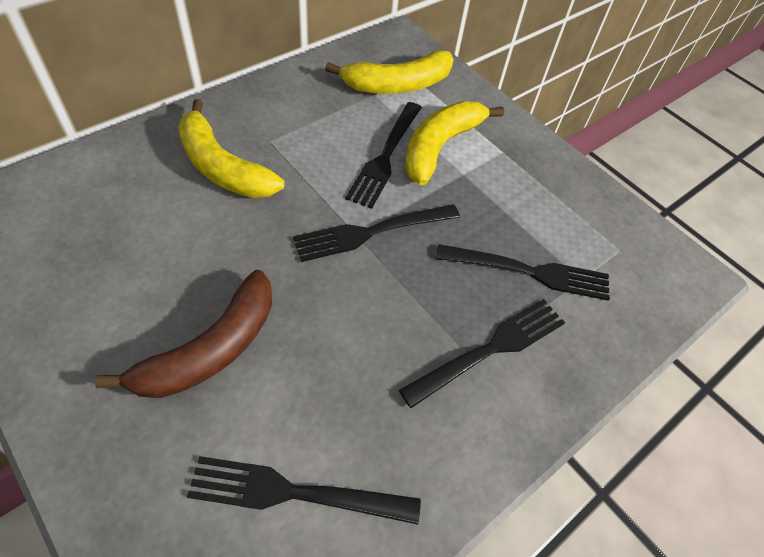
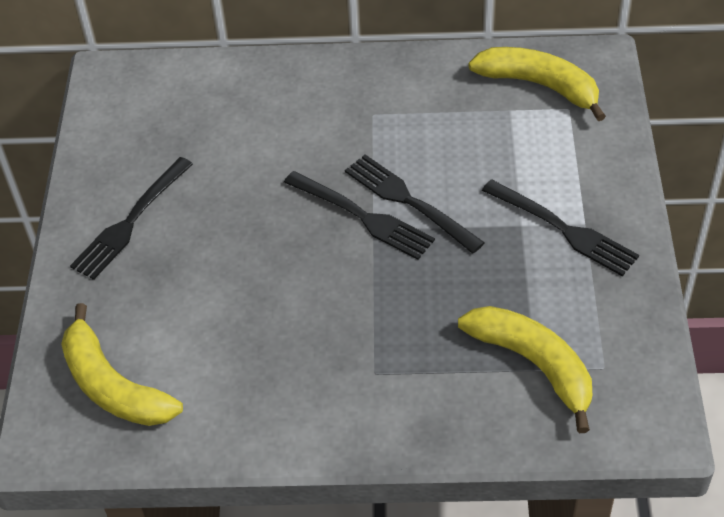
black fork: [187,456,421,525] [293,204,460,262] [345,102,422,209] [399,299,565,408] [436,244,610,301] = 5 -> [70,157,193,280] [284,171,435,260] [345,154,485,254] [482,179,639,276] = 4
brown banana: [95,270,272,398] = 1 -> none = 0

